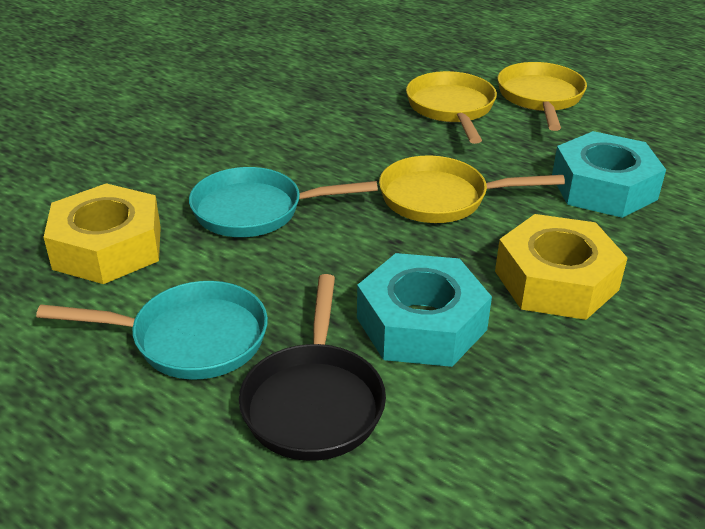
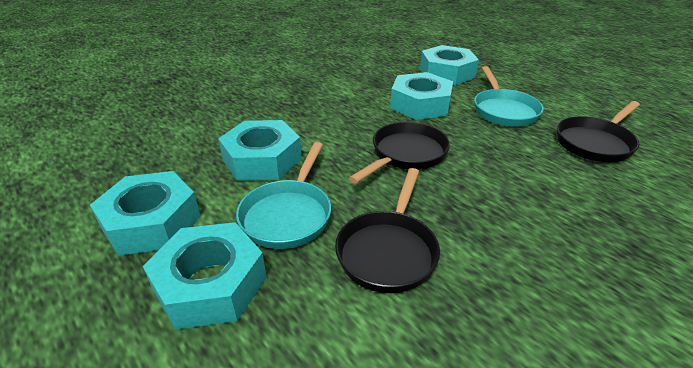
black pan: [239,274,386,461] = 1 -> [335,168,440,293] [349,122,450,184] [557,101,640,162] = 3
turquoise nut: [357,253,492,367] [552,131,666,218] = 2 -> [90,171,201,256] [143,222,267,330] [218,120,302,181] [390,72,453,120] [420,45,479,85] = 5
yellow nut: [44,183,161,284] [495,214,627,320] = 2 -> none = 0
yellow pan: [379,155,565,223] [406,71,497,144] [498,62,587,131] = 3 -> none = 0

